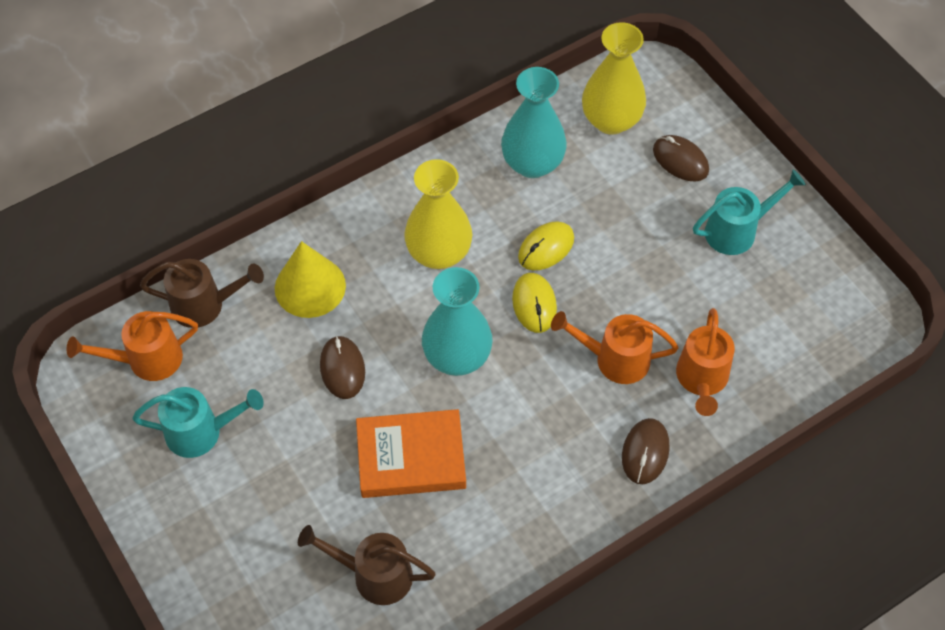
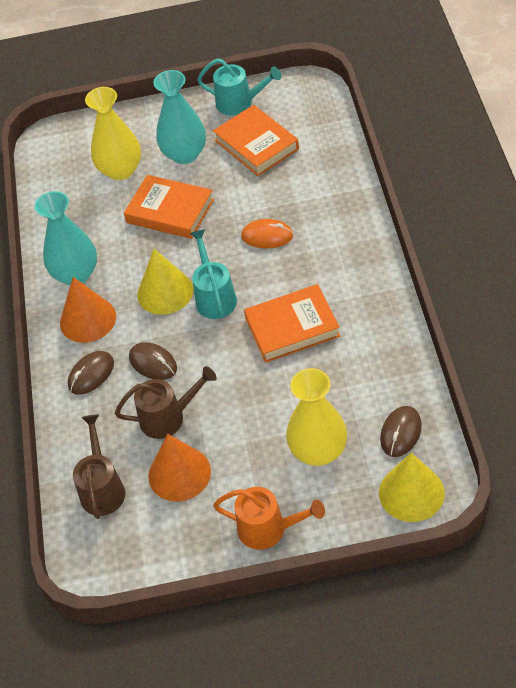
orange book: [356,409,466,498] = 1 -> [124,175,214,239] [213,105,299,176] [244,284,340,363] = 3
orange cone: none = 0 -> [60,277,116,343] [148,434,211,502] = 2
orange mouse: none = 0 -> [241,219,293,248] = 1
orange watering can: [67,311,198,381] [551,311,679,384] [676,308,735,416] = 3 -> [213,487,325,550] = 1
yellow cone: [275,241,346,318] = 1 -> [137,249,193,315] [379,453,445,522] = 2
yellow mouse: [512,273,557,333] [518,221,574,270] = 2 -> none = 0

